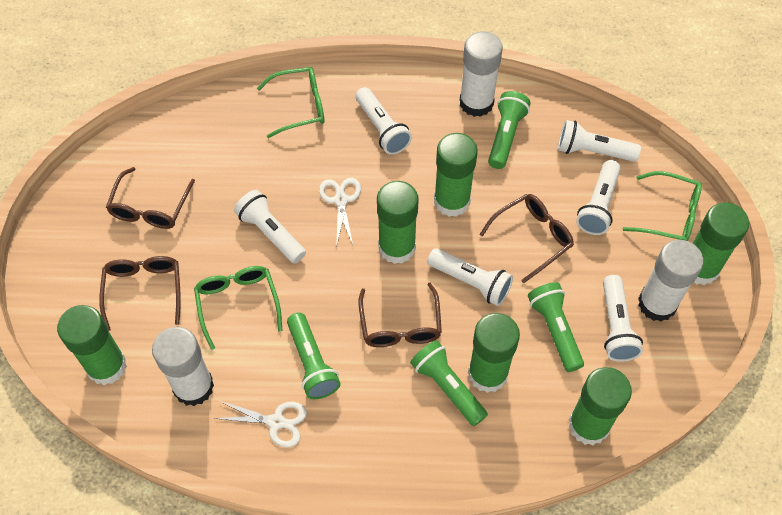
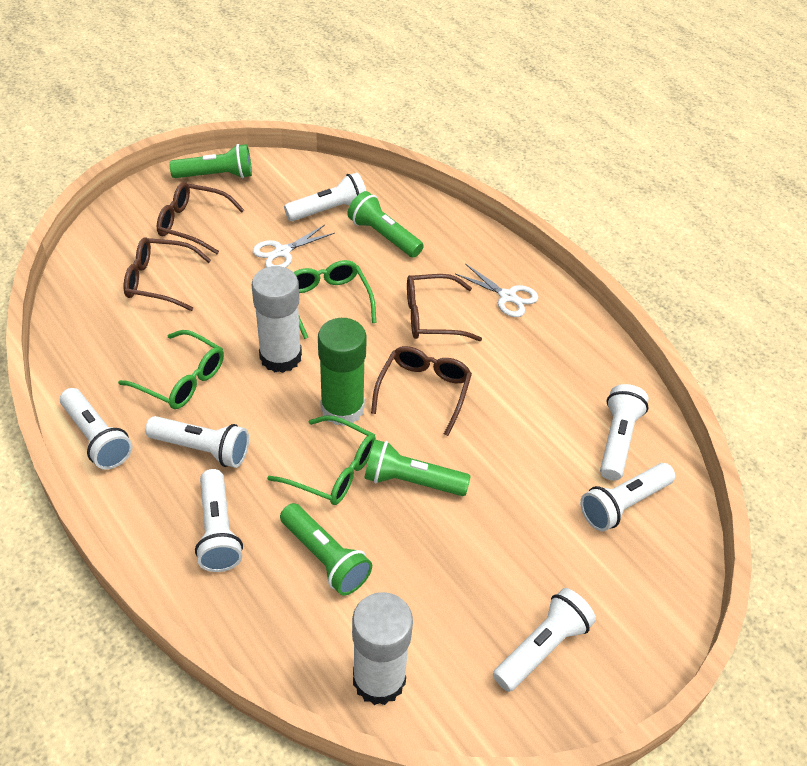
green glue stick: [57,305,127,385] [377,181,418,264] [434,133,478,217] [468,313,520,393] [568,367,632,445] [693,202,749,285] = 6 -> [318,318,367,426] = 1
white flashlight: [234,190,306,264] [355,87,412,155] [427,248,513,306] [558,120,641,162] [576,160,621,235] [603,275,643,362] = 6 -> [60,388,133,470] [145,416,249,468] [195,469,243,572] [284,172,366,221] [493,588,596,692] [580,463,675,532] [600,384,649,481] = 7
white glue stick: [152,327,214,406] [459,31,503,117] [638,240,704,322] = 3 -> [252,266,302,373] [352,592,413,705] = 2

